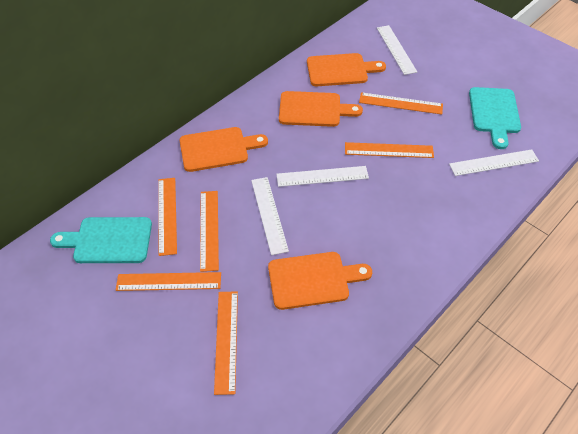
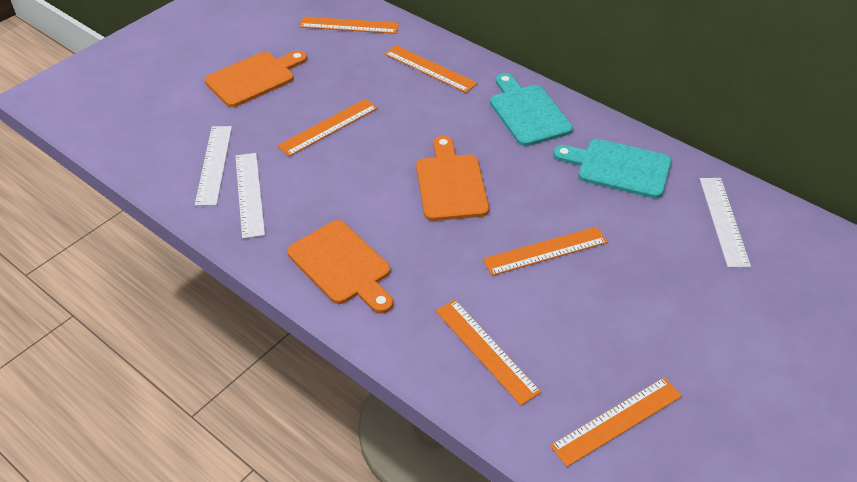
orange cutting board: [179,127,268,172] [268,252,372,310] [279,91,363,127] [307,53,386,86] = 4 -> [205,51,307,107] [287,220,393,314] [416,136,489,221] = 3
white ruler: [251,177,289,255] [276,166,369,187] [377,25,417,75] [449,149,539,176] = 4 -> [195,126,232,206] [235,153,265,239] [700,178,751,268] = 3

